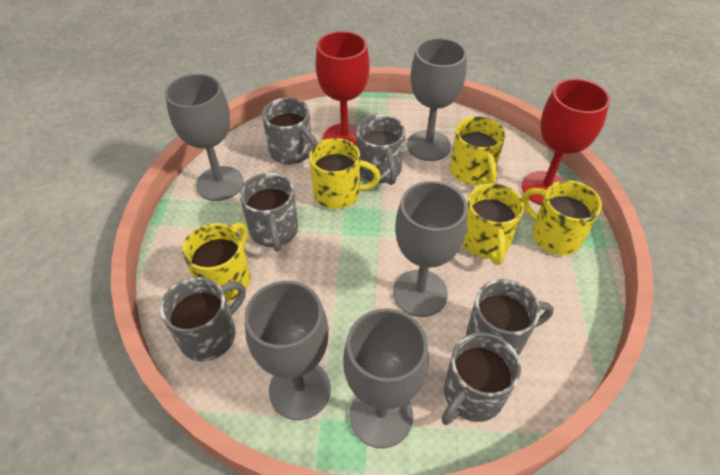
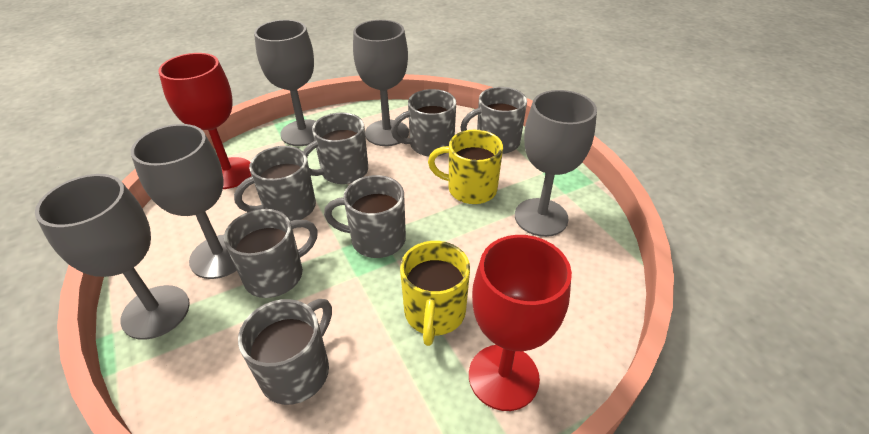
grey mug: [160,277,246,361] [239,173,298,252] [262,98,318,165] [356,115,405,185] [441,332,521,425] [466,279,554,356] = 6 -> [224,209,318,298] [234,146,316,221] [238,299,332,405] [303,113,368,184] [324,175,406,258] [391,89,456,156] [460,87,527,154] = 7
yellow mug: [182,222,251,302] [309,138,381,209] [450,116,506,185] [463,183,524,265] [522,180,602,255] = 5 -> [400,241,470,346] [428,130,503,204] = 2

